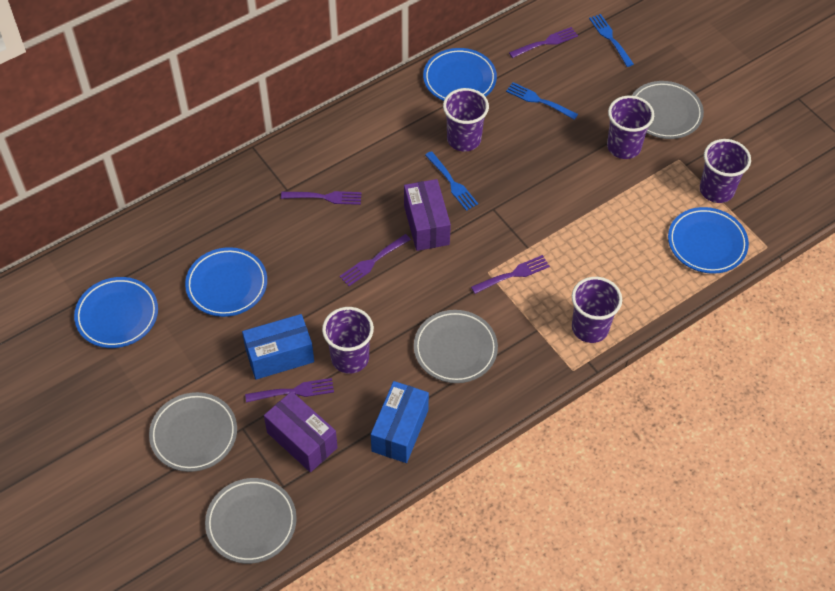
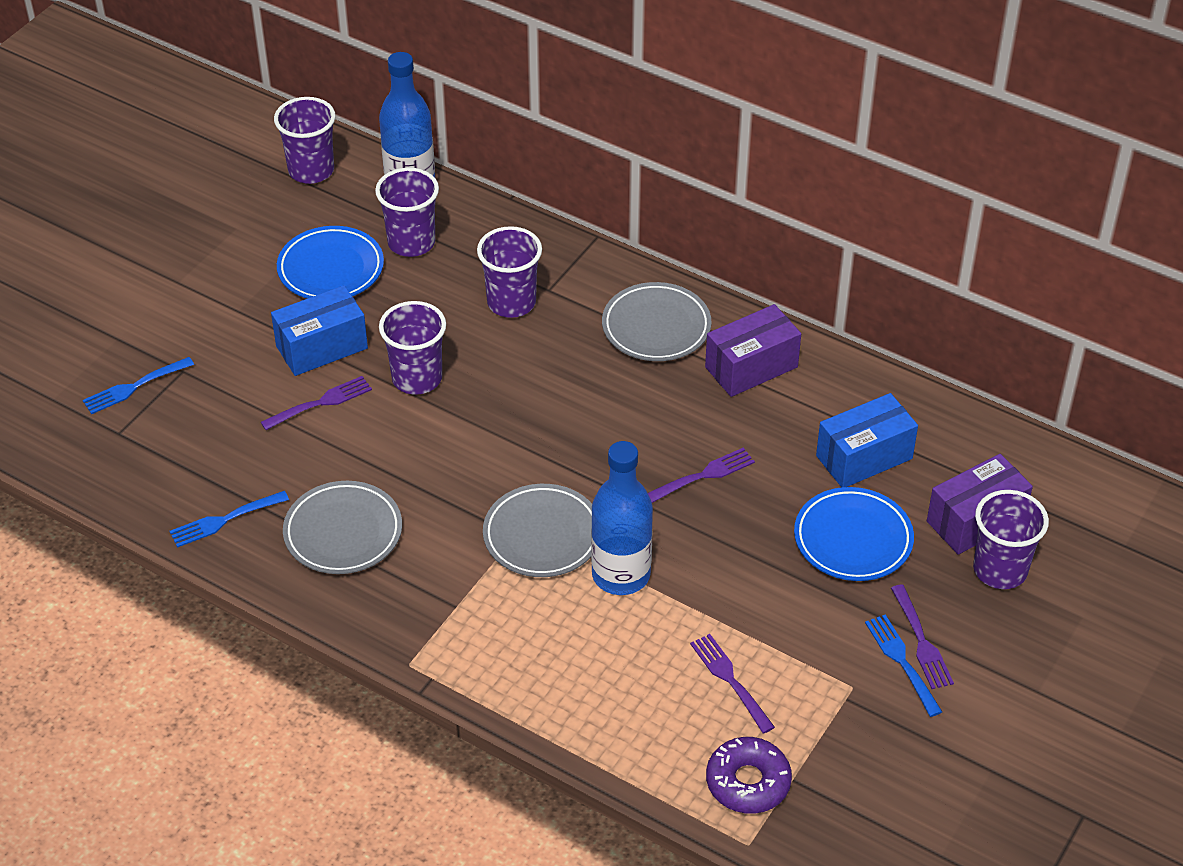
blue bottle: none = 0 -> [379,52,435,177] [591,441,653,595] = 2
blue plate: [74,277,158,348] [185,247,267,317] [423,48,497,101] [668,207,749,274] = 4 -> [277,226,384,299] [794,487,914,581] = 2
grey plate: [149,392,237,472] [205,478,297,564] [414,310,498,383] [632,81,704,139] = 4 -> [283,481,402,574] [483,484,592,577] [602,282,711,361] = 3
purple donut: none = 0 -> [706,737,792,814] = 1
purple fork: [245,378,334,403] [281,191,362,205] [339,234,411,286] [471,255,550,294] [509,27,578,58] = 5 -> [261,376,372,430] [648,448,755,503] [690,634,775,734] [891,585,954,689] = 4

